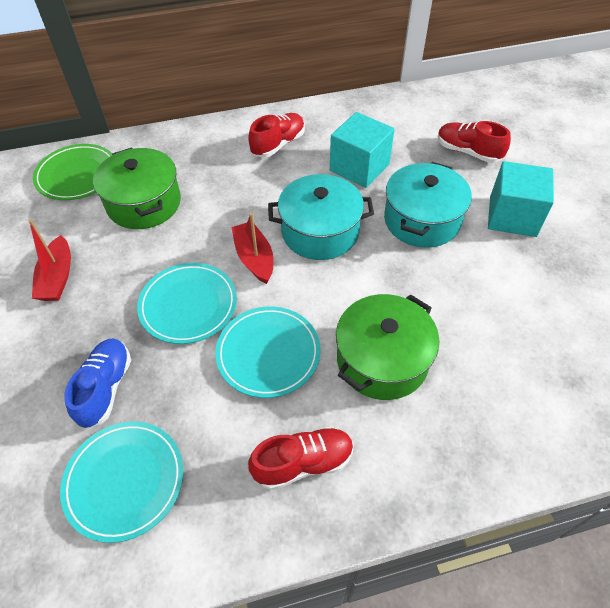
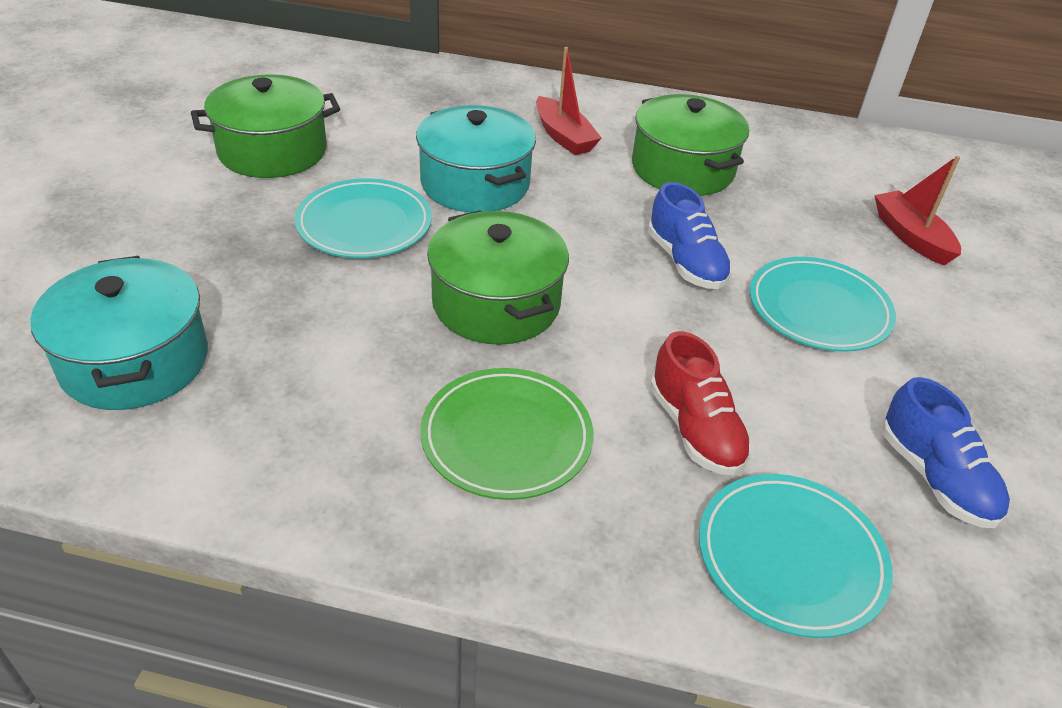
blue shoe: [64,338,131,428] = 1 -> [648,182,732,289] [882,377,1010,528] = 2
green pot: [93,147,181,229] [336,294,439,400] = 2 -> [191,74,340,178] [427,210,569,345] [632,94,749,196] = 3
red shoe: [248,113,305,158] [248,427,354,490] [438,121,511,163] = 3 -> [650,331,752,475] = 1
turquoise cube: [330,112,395,188] [488,161,554,237] = 2 -> none = 0

